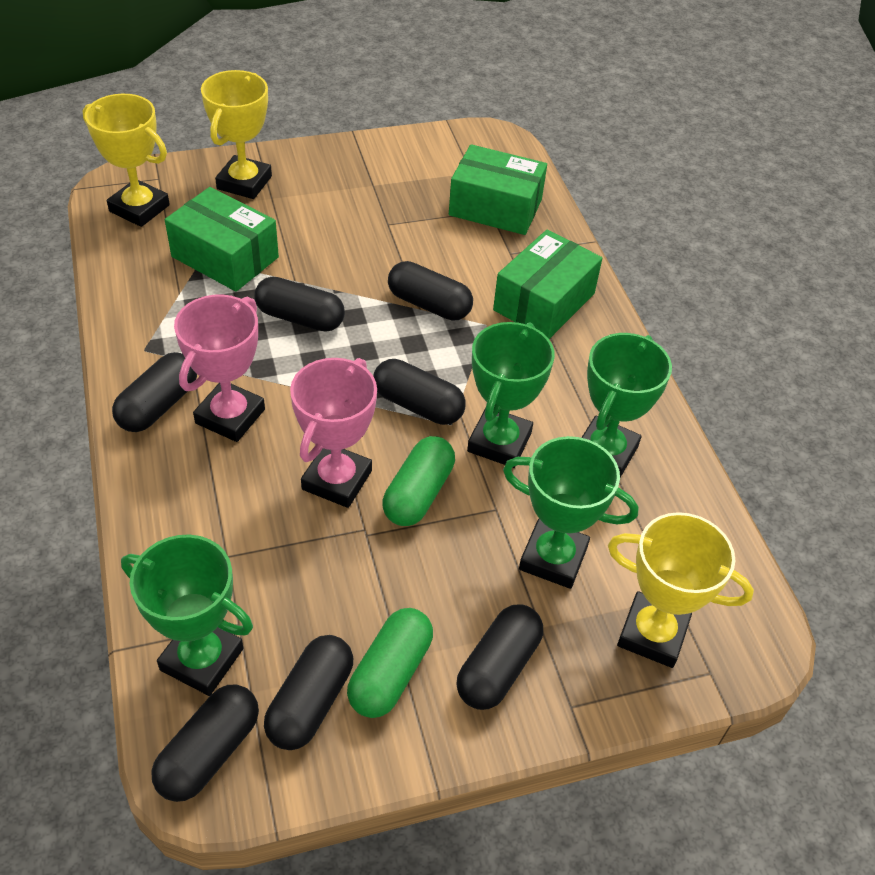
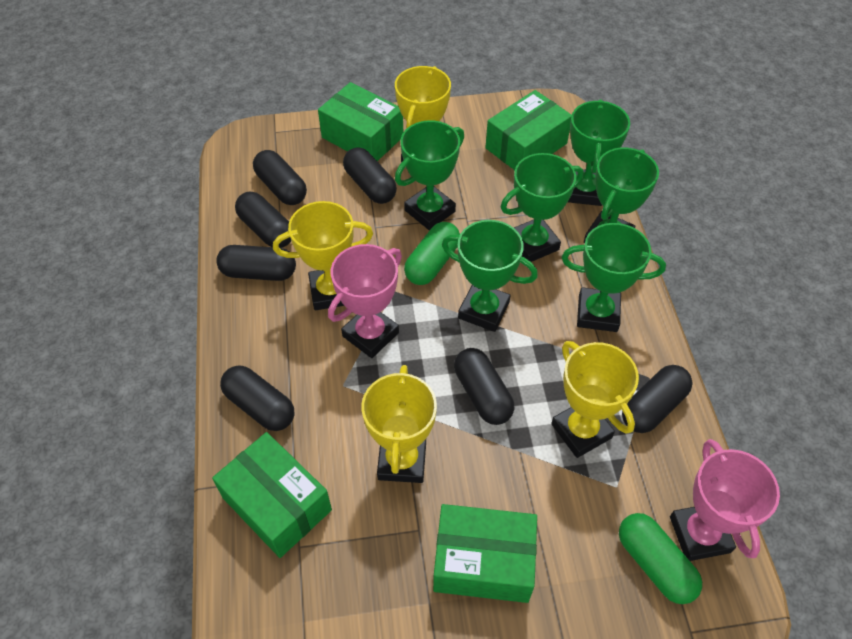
green box: [165,187,279,292] [449,144,547,235] [493,230,602,339] = 3 -> [212,432,332,558] [318,82,403,161] [433,504,537,603] [485,90,572,170] = 4
green trophy: [121,535,253,696] [467,322,555,468] [503,436,639,589] [581,333,672,478] = 4 -> [395,120,464,230] [442,220,538,332] [501,153,583,262] [562,223,666,332] [568,99,630,206] [584,148,659,243] = 6
yellow trophy: [83,94,170,227] [201,70,272,199] [608,512,754,668] = 3 -> [273,201,373,310] [362,365,437,483] [395,66,451,163] [551,341,639,458] = 4

